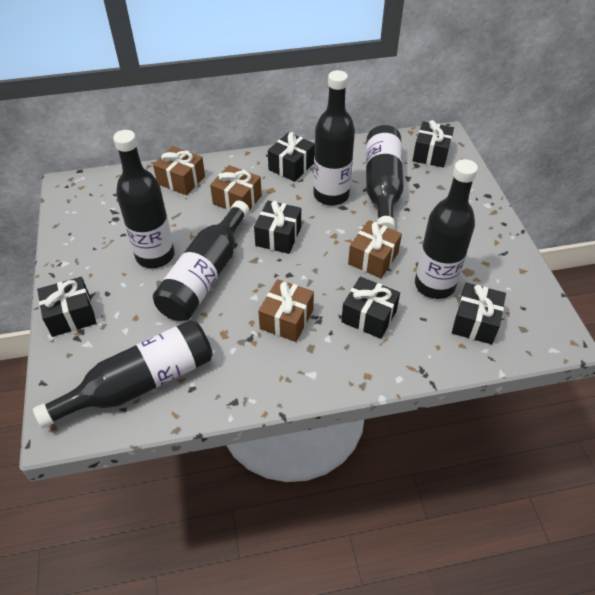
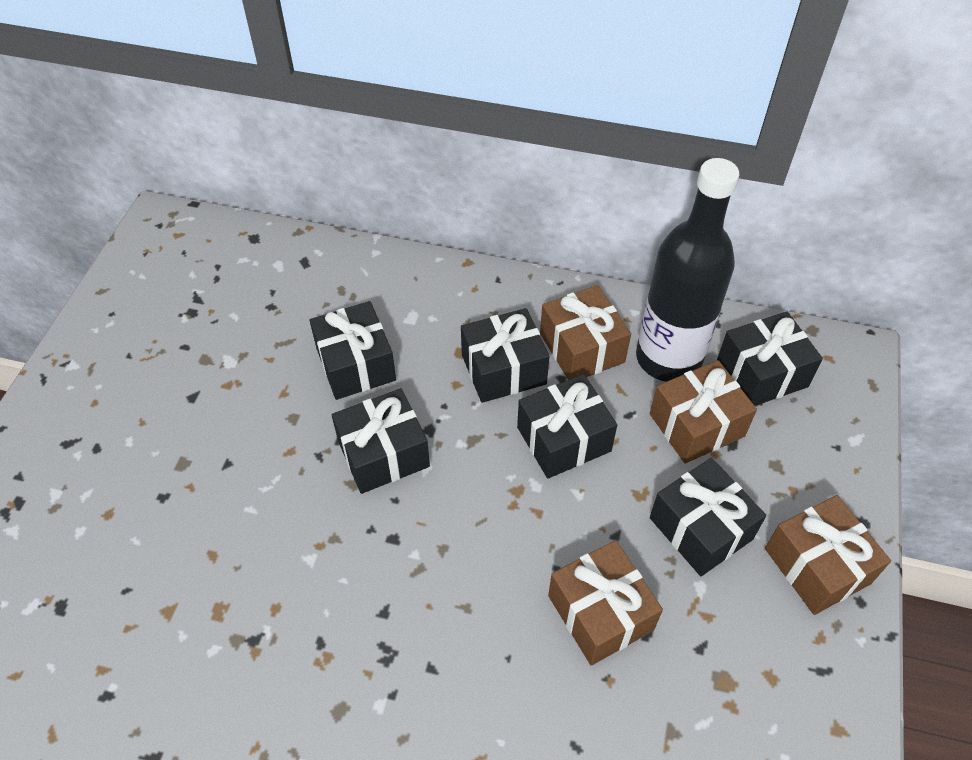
black bottle: [33,320,213,428] [113,130,175,268] [153,200,249,321] [313,70,355,206] [366,125,404,230] [415,159,478,299] = 6 -> [636,158,739,382] = 1

